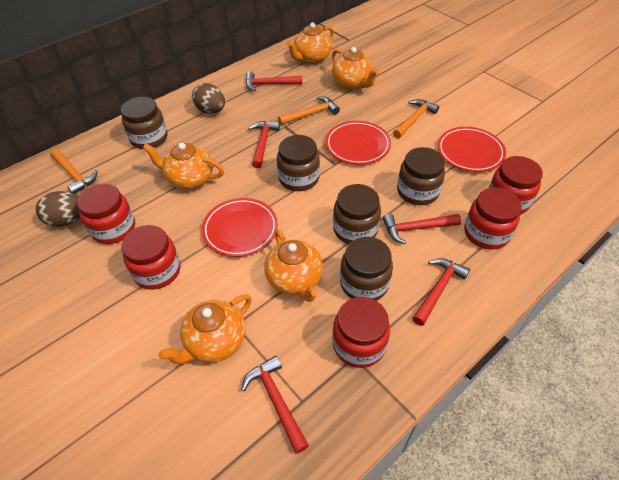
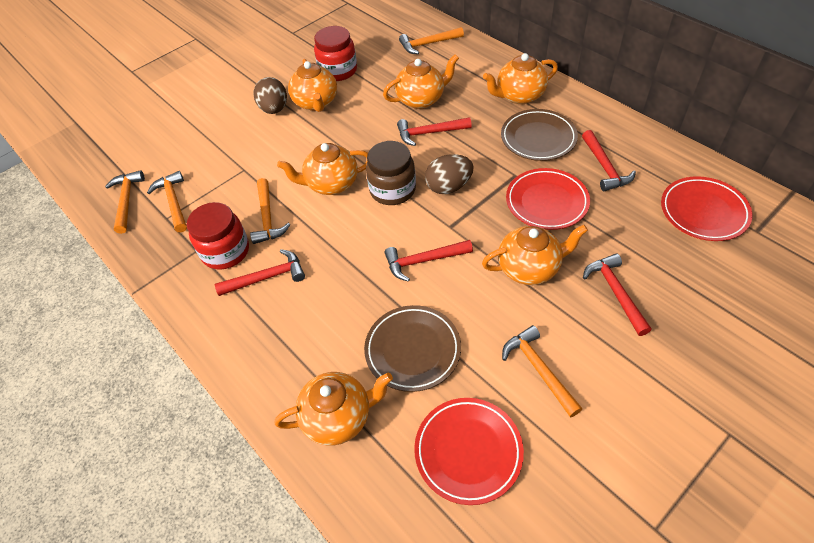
brown jar: [121,97,167,149] [277,135,320,191] [333,184,381,244] [340,237,393,301] [397,147,445,205] = 5 -> [366,141,416,205] = 1
brown plate: none = 0 -> [364,305,461,392] [501,109,578,161] = 2
orange hammer: [50,148,98,194] [278,96,340,125] [393,99,439,138] = 3 -> [105,170,145,234] [147,171,187,232] [250,178,291,244] [399,27,464,54] [502,325,582,418] = 5
orange teapot: [143,143,224,189] [158,294,252,364] [264,230,323,302] [287,23,334,64] [332,47,379,90] = 5 -> [275,372,393,446] [277,143,368,195] [288,59,337,112] [383,54,459,109] [482,225,588,285] [483,53,558,104] = 6
red jar: [77,184,135,244] [122,225,180,290] [332,297,390,368] [464,187,522,250] [489,156,543,214] = 5 -> [187,202,249,270] [314,26,357,81] = 2

